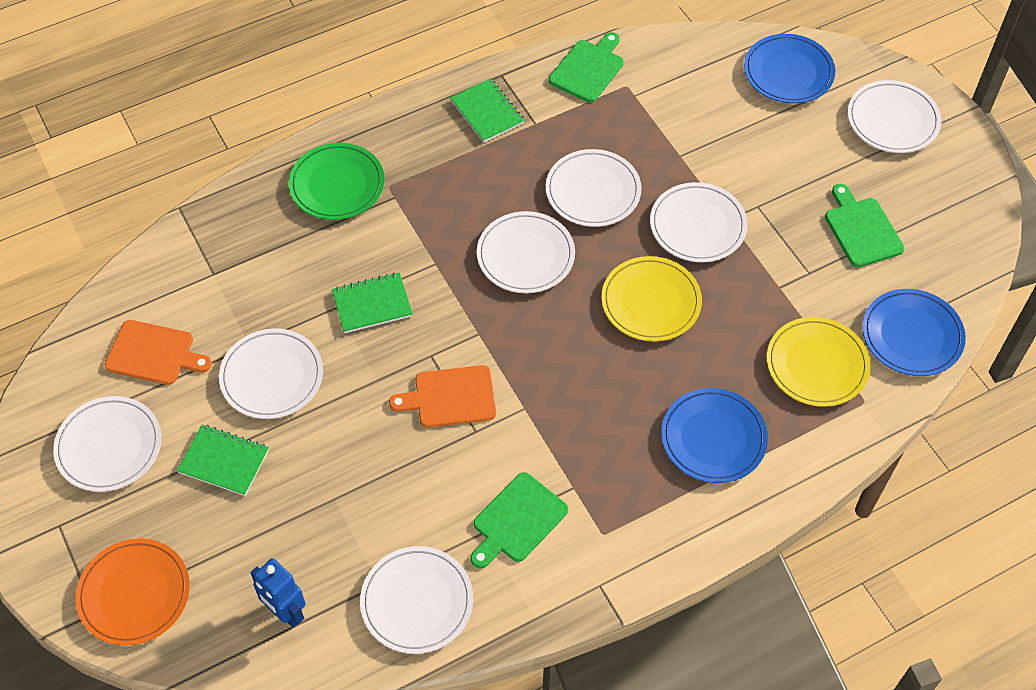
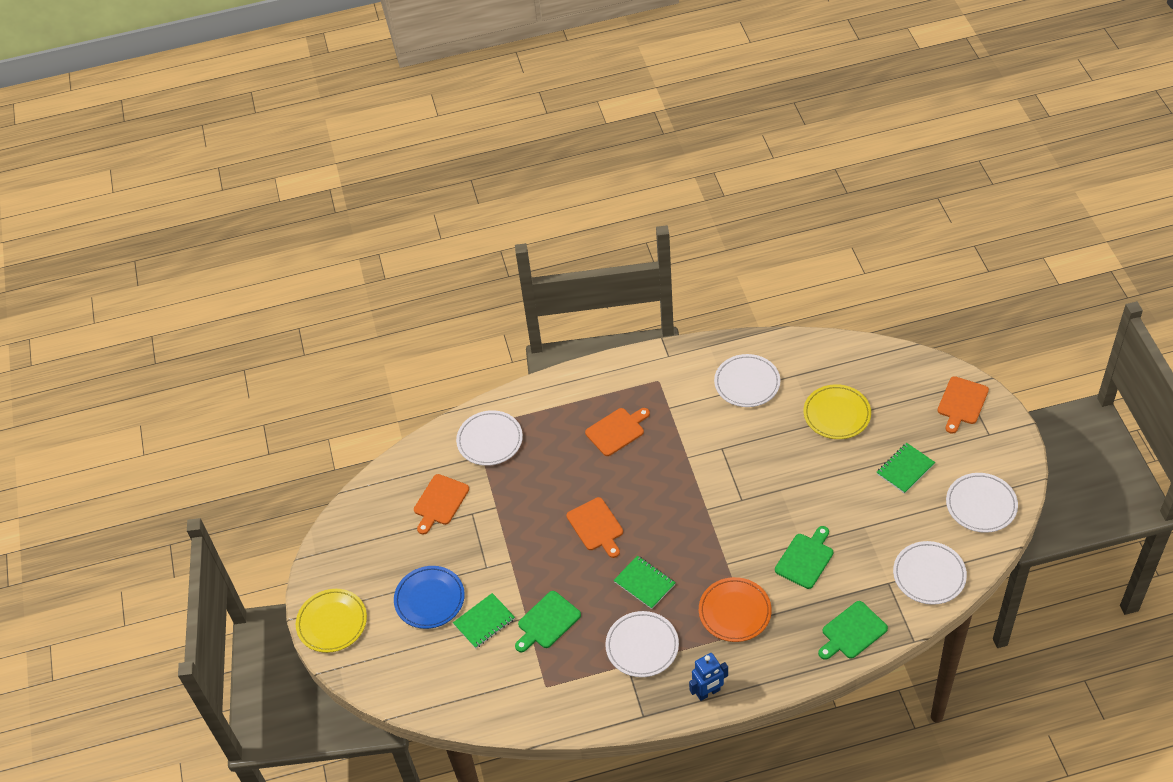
blue plate: [661,388,768,483] [744,34,835,103] [862,289,966,376] = 3 -> [394,566,465,629] = 1
green plate: [289,143,385,220] = 1 -> none = 0
orange cutting board: [104,320,212,385] [389,365,496,428] = 2 -> [414,474,469,535] [566,497,623,558] [585,408,650,456] [938,376,989,434] = 4
white plate: [53,396,161,492] [219,328,323,419] [360,546,473,654] [477,211,575,293] [546,149,642,227] [650,182,748,262] [848,80,941,153] = 7 -> [456,410,523,466] [605,611,679,677] [714,354,780,407] [893,541,967,605] [946,473,1018,533] = 5

